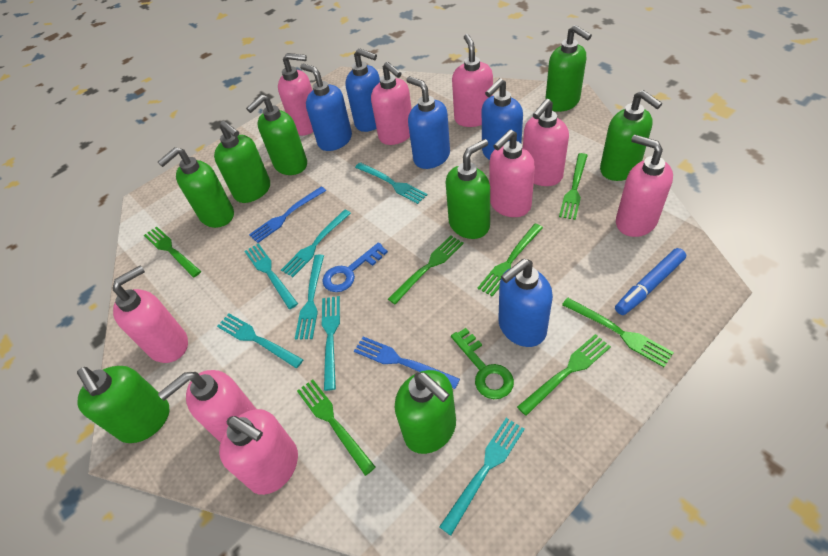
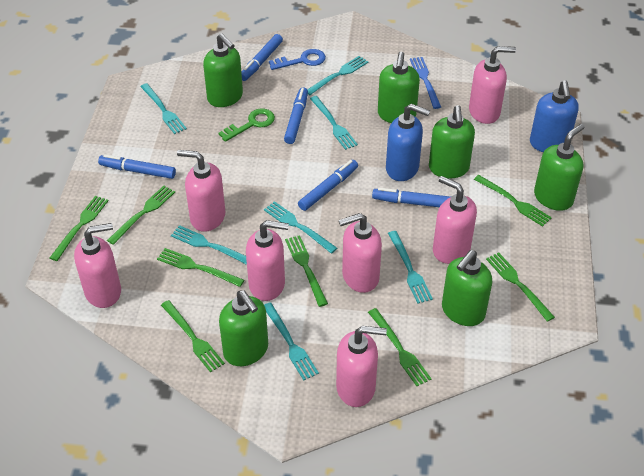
blue fork: [249,186,326,243] [354,336,460,389] = 2 -> [410,57,441,109] = 1
blue marker: [615,248,686,315] = 1 -> [98,154,176,179] [241,34,283,81] [284,87,308,144] [298,160,358,211] [372,188,450,207] = 5
blue soap dispenser: [300,64,352,151] [345,48,380,132] [407,76,450,169] [482,78,523,160] [498,259,553,347] = 5 -> [386,104,430,181] [530,80,579,152] = 2
green fork: [144,226,201,277] [297,379,375,476] [388,236,464,304] [477,224,543,297] [517,334,611,416] [559,153,588,220] [562,298,674,367] = 7 -> [50,196,108,261] [107,186,175,245] [157,248,244,287] [161,300,225,372] [285,235,328,307] [368,308,431,386] [474,175,552,227] [486,252,555,322] = 8
green soap dispenser: [77,366,169,443] [158,147,234,228] [214,121,270,203] [246,95,307,175] [395,370,456,454] [445,139,490,239] [545,25,592,112] [600,90,662,181] = 8 -> [203,33,243,107] [219,290,268,366] [378,51,420,123] [429,105,475,179] [442,250,492,326] [534,124,585,211] = 6
pink soap dispenser: [112,266,188,363] [158,370,256,443] [219,409,298,495] [278,53,313,136] [371,62,412,145] [452,34,493,127] [490,130,535,217] [523,99,569,186] [616,135,673,237] = 9 -> [74,223,121,308] [177,150,225,232] [246,220,289,301] [336,326,387,407] [339,213,382,293] [433,176,477,264] [469,46,516,124] = 7

